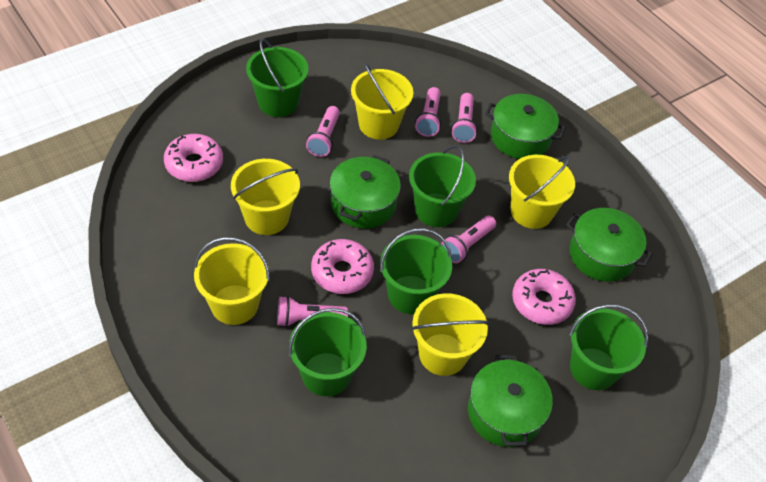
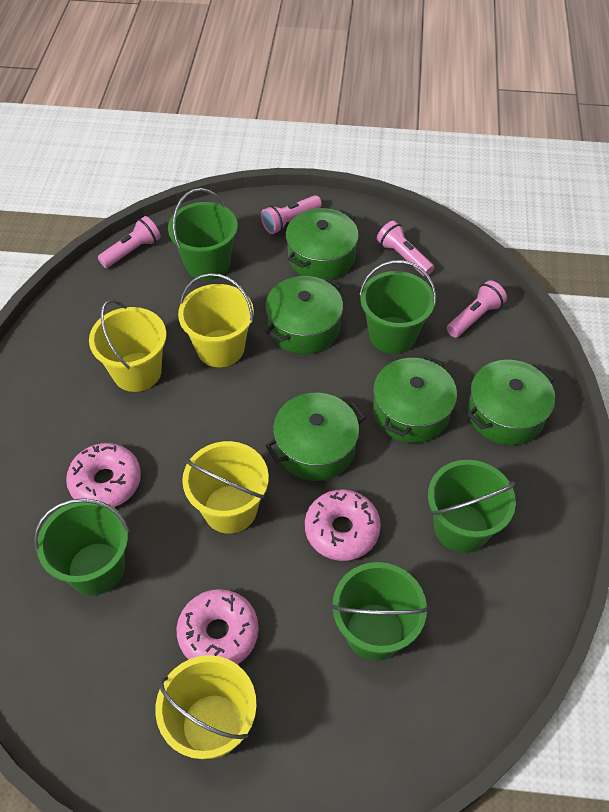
green pot: [330,155,401,228] [468,355,553,447] [485,94,566,159] [566,208,653,282] = 4 -> [265,393,366,481] [266,276,343,354] [286,208,359,280] [373,355,457,443] [467,360,555,445] = 5
pink flashlight: [277,296,348,327] [306,106,340,157] [415,87,441,137] [441,216,496,263] [451,93,478,143] = 5 -> [98,216,161,268] [261,195,322,234] [377,221,434,277] [447,280,507,338] = 4
yellow bucket: [194,237,270,325] [231,159,300,235] [351,63,413,140] [411,293,489,376] [509,155,575,229] = 5 -> [89,300,166,392] [155,655,257,759] [178,273,254,367] [182,441,269,534] = 4

